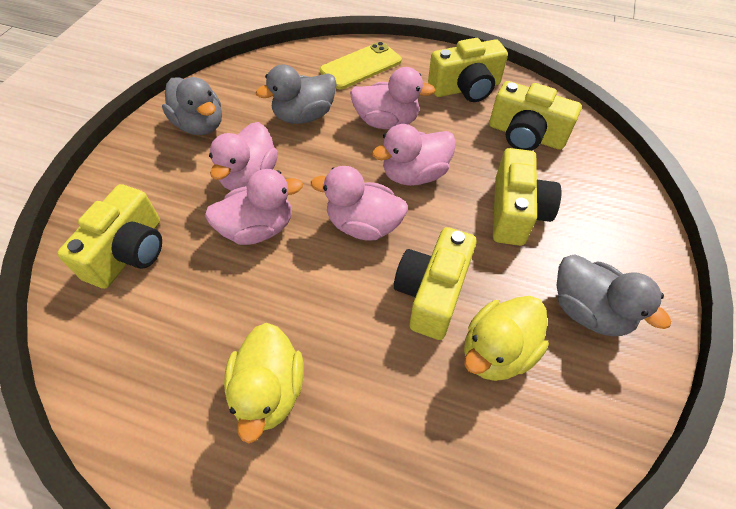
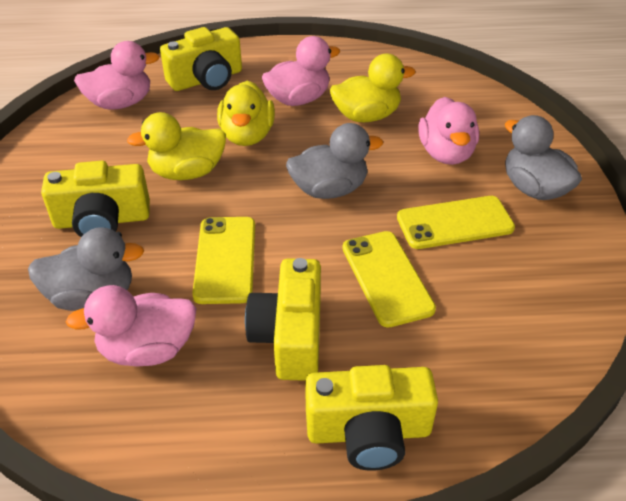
pink duck: [205,169,303,245] [209,122,278,191] [311,166,408,240] [350,67,436,129] [372,124,456,186] = 5 -> [66,285,196,367] [74,41,159,109] [262,36,340,106] [418,97,479,165] = 4
yellow camera: [57,184,162,289] [394,227,477,340] [428,38,508,102] [489,81,582,151] [493,148,561,246] = 5 -> [41,161,150,237] [160,27,242,91] [245,258,321,381] [305,365,438,471] = 4
yellow duck: [224,323,303,443] [464,296,549,381] = 2 -> [127,112,226,180] [217,80,275,146] [330,54,416,122] = 3
yellow phone: [320,42,402,89] = 1 -> [192,217,255,304] [343,231,436,328] [397,196,515,249] = 3

